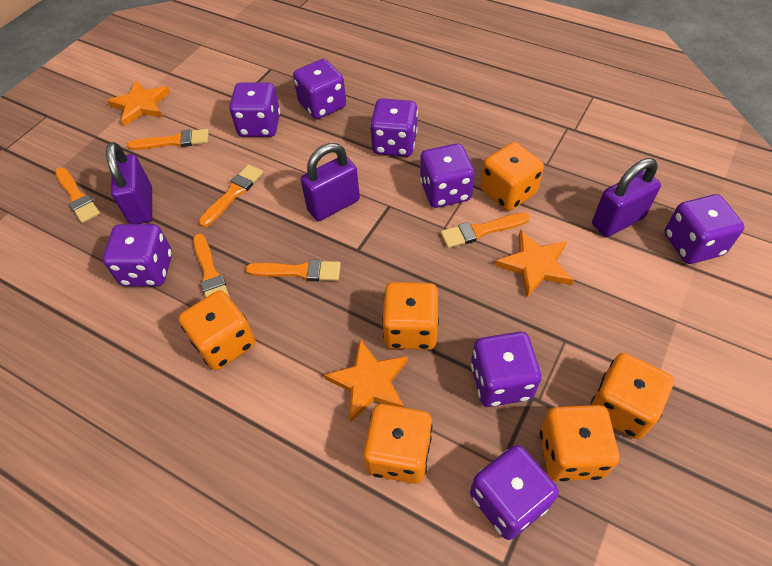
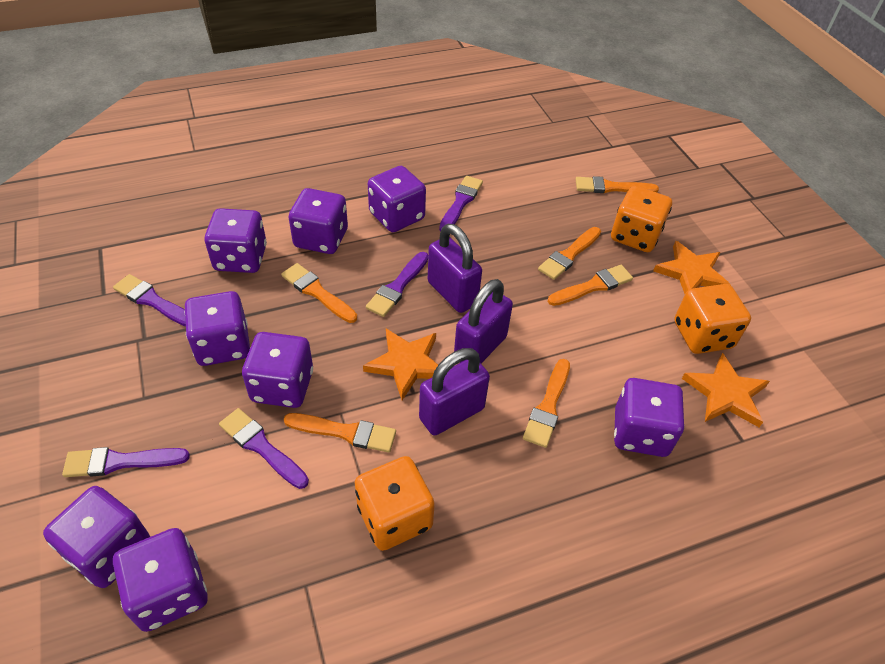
orange dice: [178,290,255,370] [363,404,432,484] [382,282,439,350] [480,142,544,211] [540,405,619,481] [590,353,674,439] = 6 -> [355,456,435,551] [611,186,672,252] [674,284,751,354] = 3
purple brush: none = 0 -> [62,447,190,477] [113,274,186,327] [219,408,309,489] [366,252,428,317] [439,176,483,231] = 5

